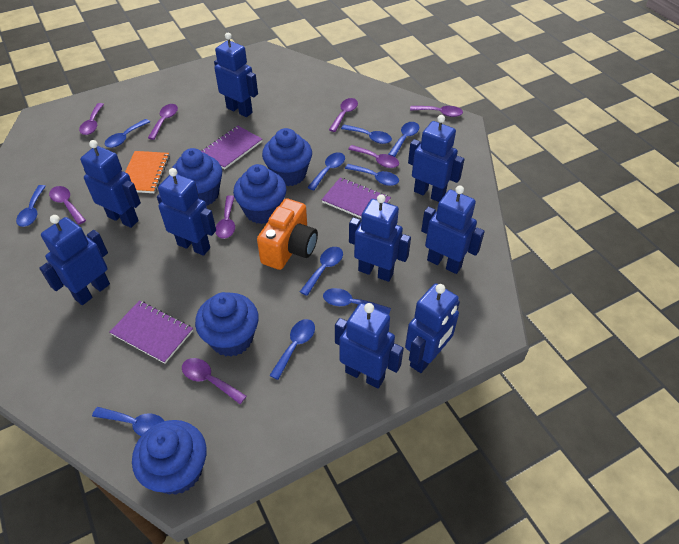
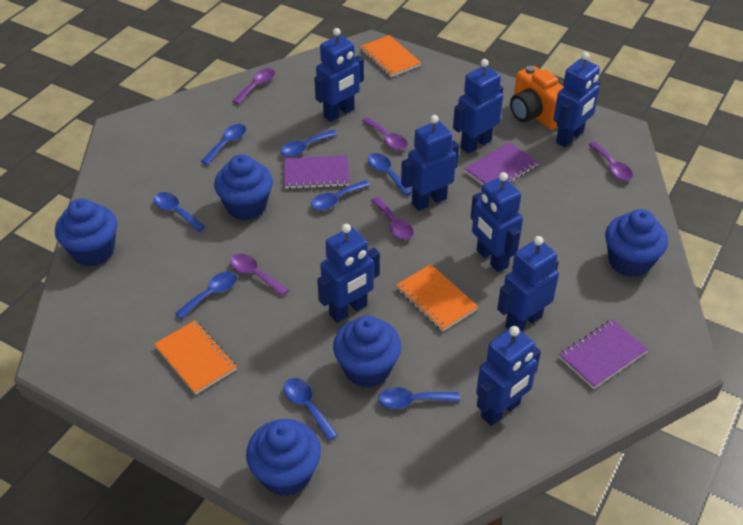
blue robot: [39,215,110,305] [80,140,141,228] [157,168,216,256] [214,33,258,117] [335,303,404,389] [349,194,411,282] [405,283,460,373] [408,115,465,202] [421,186,485,274] = 9 -> [314,28,364,122] [317,224,380,323] [401,115,459,211] [453,59,503,154] [470,172,523,272] [476,326,541,426] [497,236,559,331] [553,52,601,147] = 8
blue spoon: [16,185,46,227] [92,407,164,436] [104,119,150,148] [269,319,315,380] [300,247,343,296] [308,152,345,191] [323,288,391,315] [341,125,392,144] [345,164,399,186] [388,122,419,157] = 10 -> [154,192,205,232] [175,271,237,319] [201,124,246,165] [280,130,337,157] [284,378,338,441] [311,180,370,210] [368,153,412,196] [378,387,460,409] = 8
orange notebook: [125,151,170,193] = 1 -> [154,320,237,395] [360,35,421,77] [396,264,478,332] = 3
purple spoon: [49,186,86,225] [79,103,104,135] [148,104,178,140] [182,358,247,404] [216,195,235,239] [329,98,358,132] [348,145,399,168] [410,106,463,117] = 8 -> [230,254,289,296] [233,68,275,104] [362,117,408,150] [371,197,414,240] [588,142,633,181] = 5

